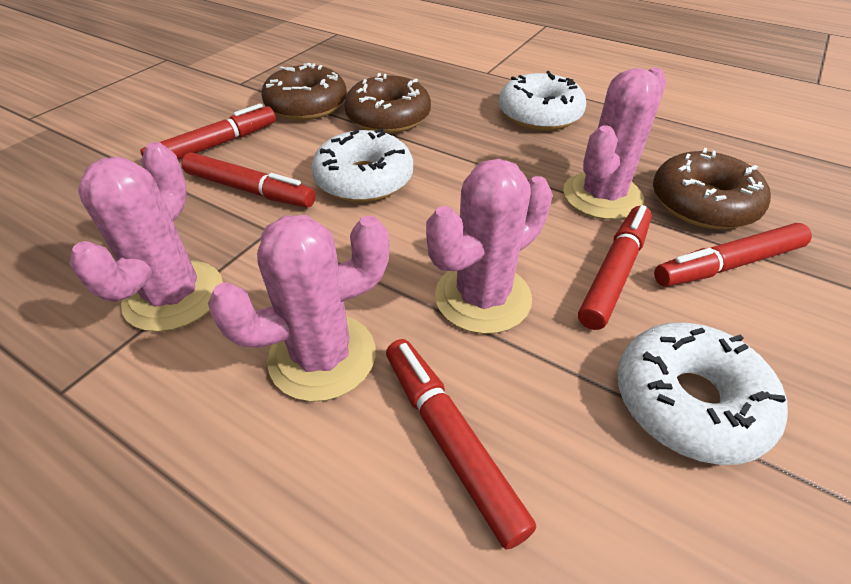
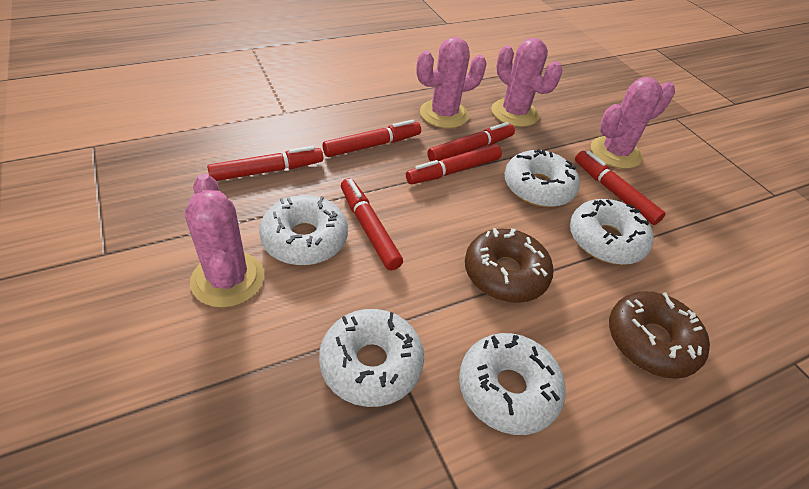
brown donut: [262,63,347,120] [344,73,431,134] [653,148,771,229] = 3 -> [465,228,554,303] [609,291,710,379] = 2
red marker: [140,103,276,160] [181,152,316,207] [386,339,536,549] [578,205,652,330] [654,223,812,287] = 5 -> [207,146,323,181] [323,120,421,157] [341,178,403,271] [406,144,502,184] [427,122,515,162] [575,151,665,225] = 6
white donut: [311,128,413,202] [499,71,586,131] [617,322,788,465] = 3 -> [259,195,348,265] [319,309,424,407] [459,333,566,435] [504,149,580,207] [570,199,653,265] = 5

